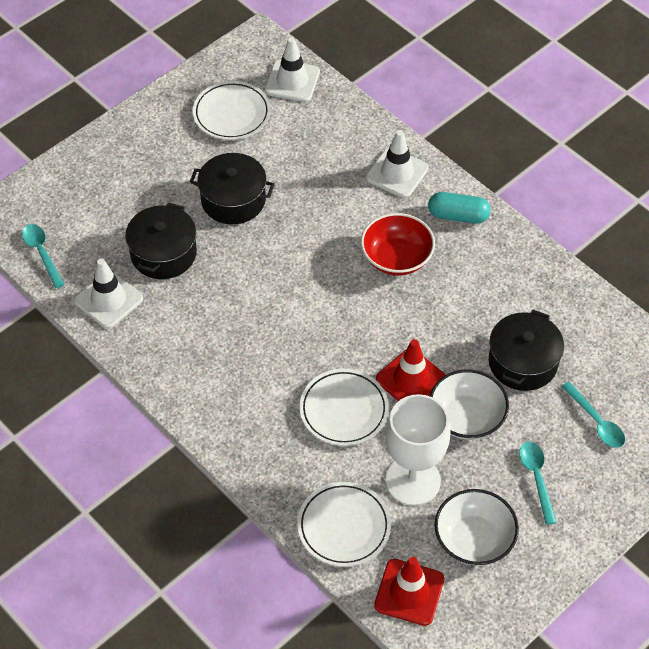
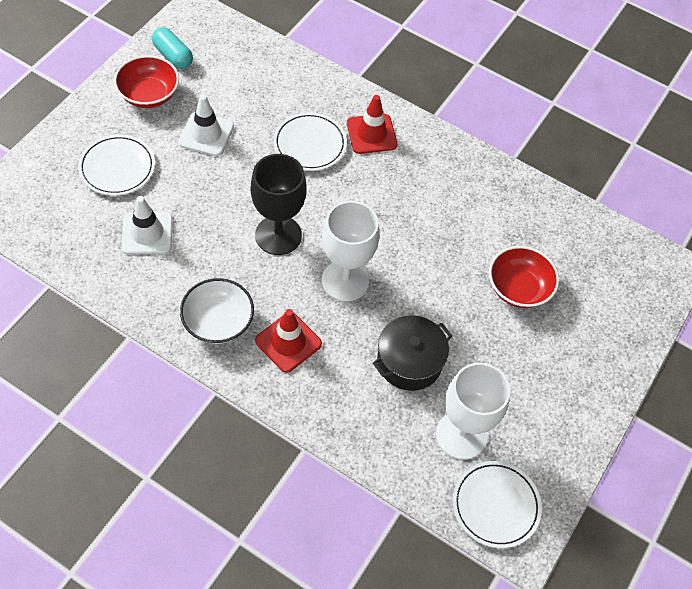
black goblet: none = 0 -> [251,154,306,255] = 1
black pot: [125,202,197,279] [190,153,275,224] [489,310,564,391] = 3 -> [373,315,452,391] = 1
red bowl: [361,213,435,276] = 1 -> [114,55,179,108] [489,246,559,308] = 2
turquoise spoon: [22,224,65,288] [519,442,557,525] [561,382,625,448] = 3 -> none = 0
white bowl: [430,369,509,440] [434,489,519,566] = 2 -> [180,278,254,344] = 1
white goblet: [385,394,451,506] = 1 -> [322,201,379,301] [436,363,510,460] = 2
white traffic cone: [74,259,143,329] [265,37,320,102] [366,130,429,198] = 3 -> [121,196,173,255] [179,95,234,156] = 2

